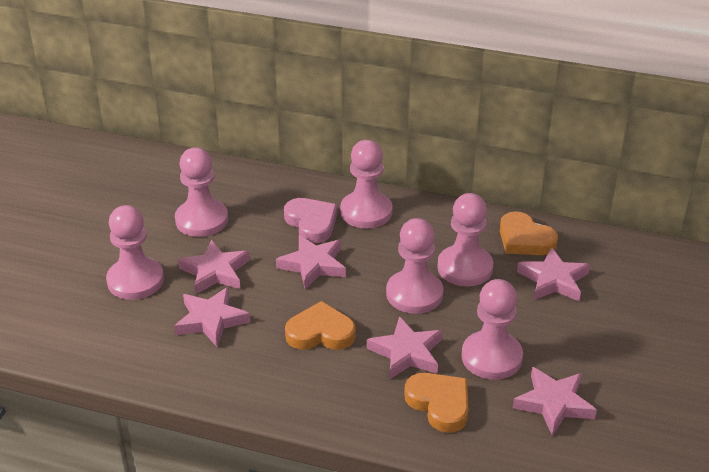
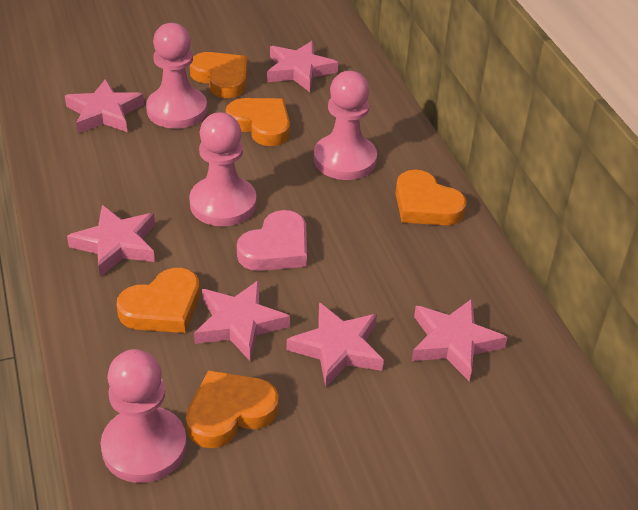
orange heart: [285,301,356,350] [404,373,468,433] [500,211,558,255] = 3 -> [116,268,200,333] [186,370,278,448] [190,52,247,98] [226,98,290,146] [395,170,467,225] = 5
pink pawn: [106,205,164,300] [175,147,228,237] [340,140,393,228] [386,218,443,314] [437,193,493,286] [461,279,523,380] = 6 -> [101,349,187,483] [146,23,207,129] [189,112,257,226] [314,71,377,180] = 4

